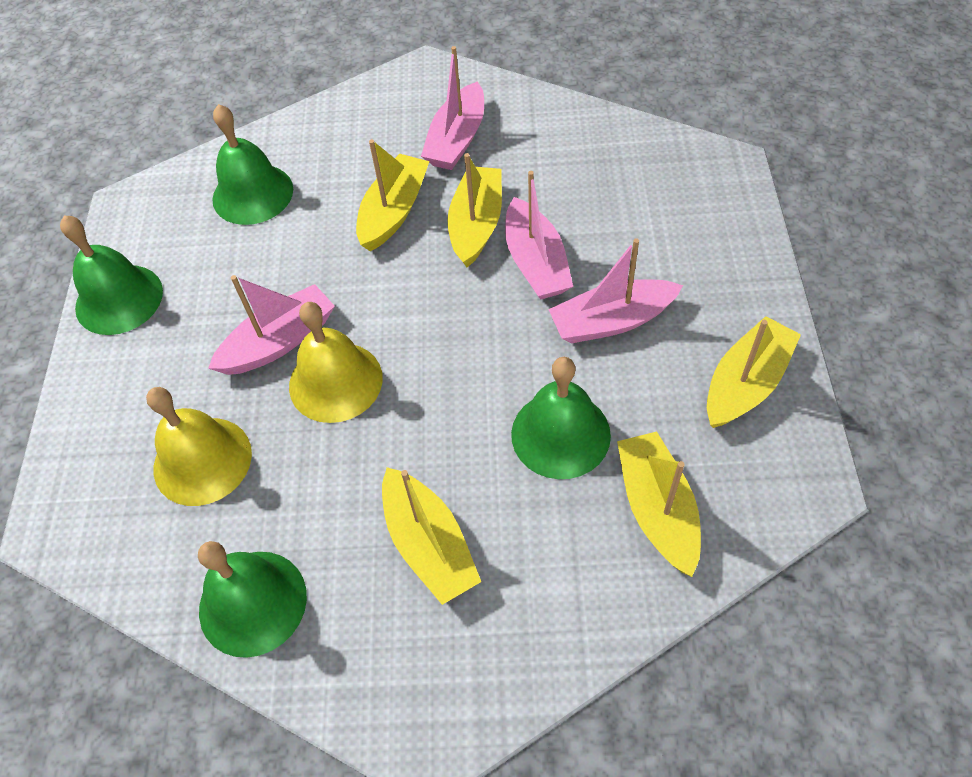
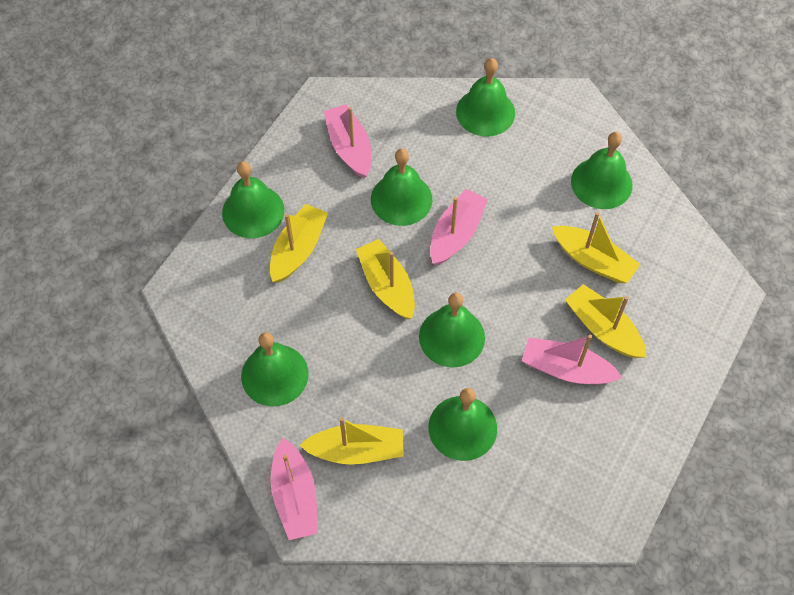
green bell: [60,215,163,335] [198,541,307,658] [212,104,293,225] [511,357,611,479] = 4 -> [222,161,284,238] [241,332,309,407] [371,148,432,226] [419,293,485,367] [429,388,497,461] [456,58,515,136] [571,132,633,209] = 7
yellow bell: [146,387,252,506] [289,302,383,423] = 2 -> none = 0

